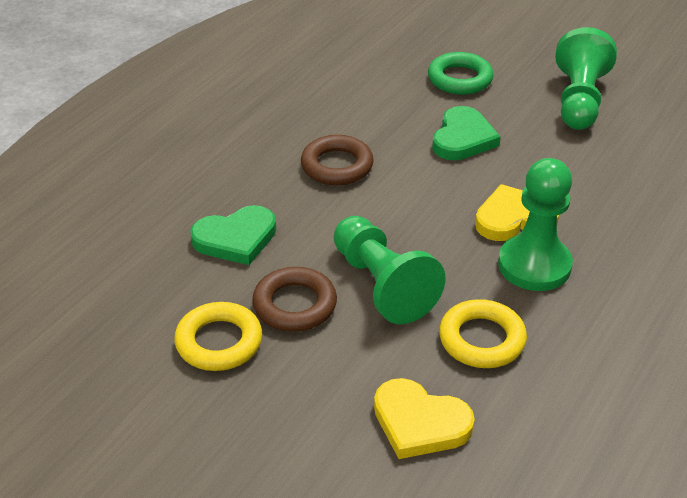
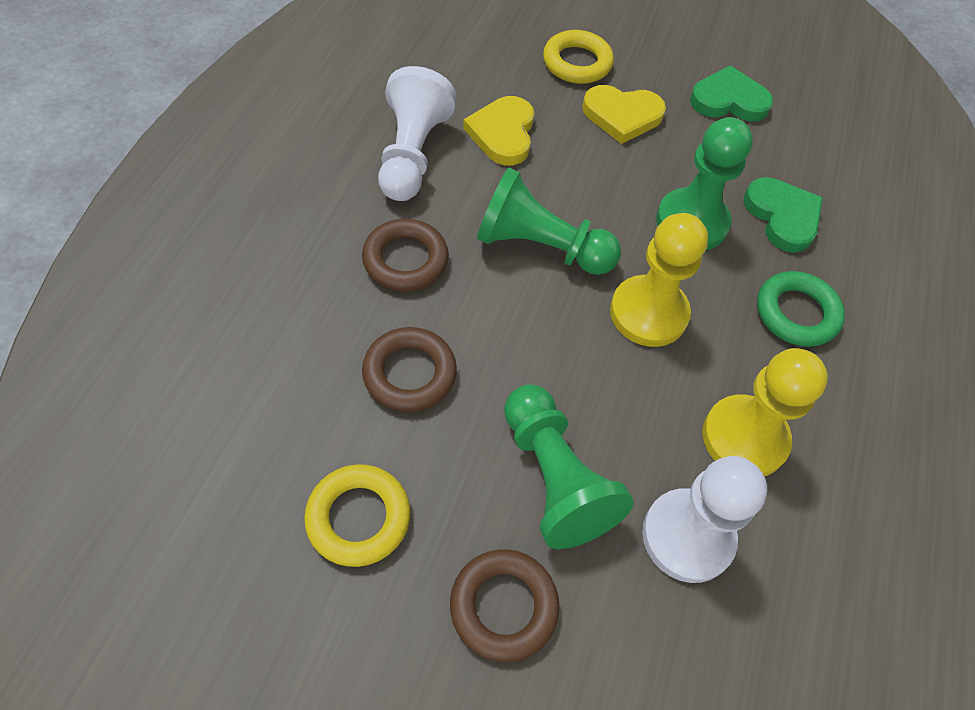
brown ring: [252,267,337,332] [301,135,374,185] = 2 -> [362,219,449,292] [362,327,457,412] [450,549,560,662] = 3
white pawn: none = 0 -> [378,66,457,201] [642,456,767,583] = 2
yellow pawn: none = 0 -> [610,213,708,347] [702,348,828,477] = 2

